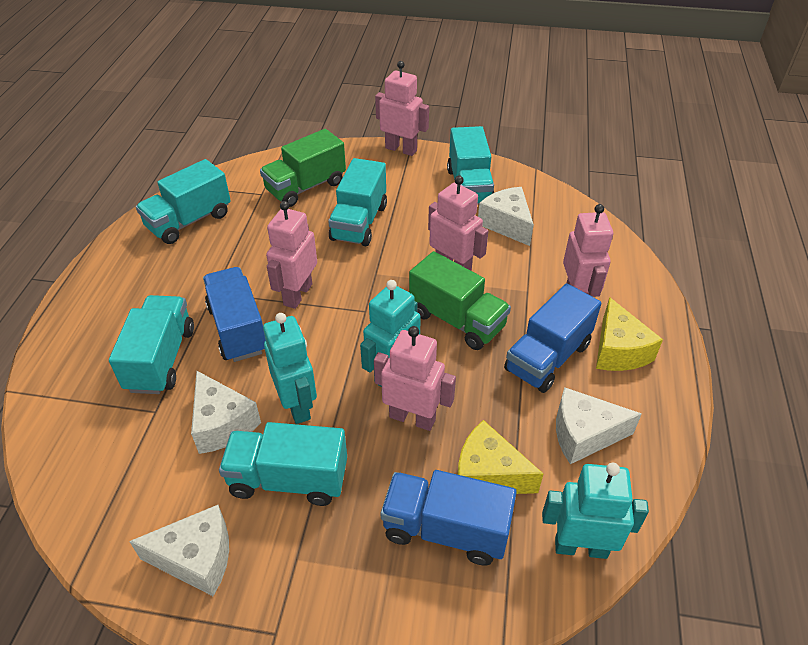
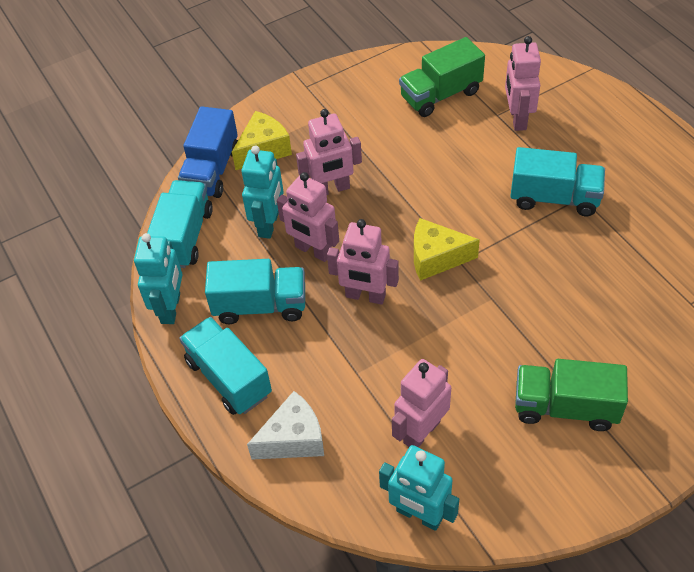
blue truck: [203,267,266,362] [381,470,517,566] [504,283,602,393] = 3 -> [178,106,238,198] = 1
turquoise truck: [109,295,194,394] [136,159,231,244] [219,422,347,506] [328,158,387,246] [447,126,494,204] = 5 -> [147,180,213,268] [179,317,272,415] [205,259,305,324] [511,147,605,216] = 4
white cheese: [129,505,229,596] [191,371,261,454] [478,187,534,246] [556,387,642,464] = 4 -> [247,391,324,460] = 1

